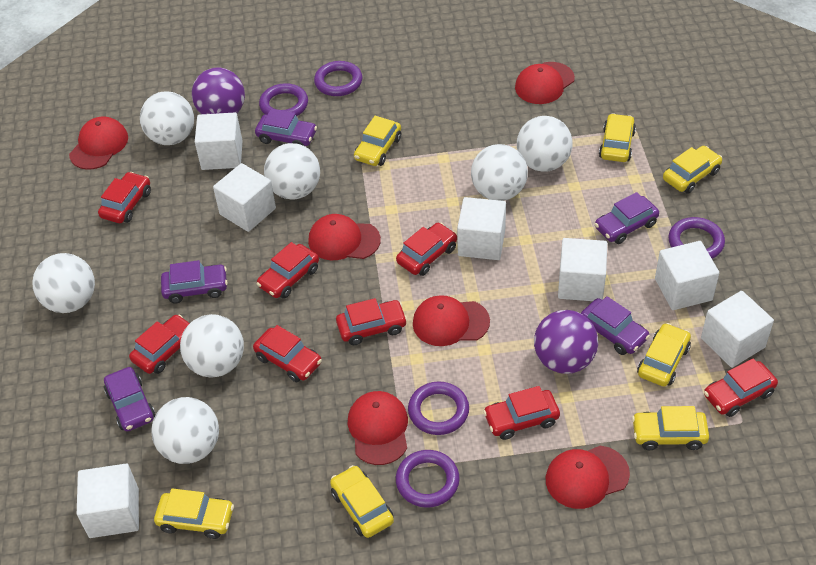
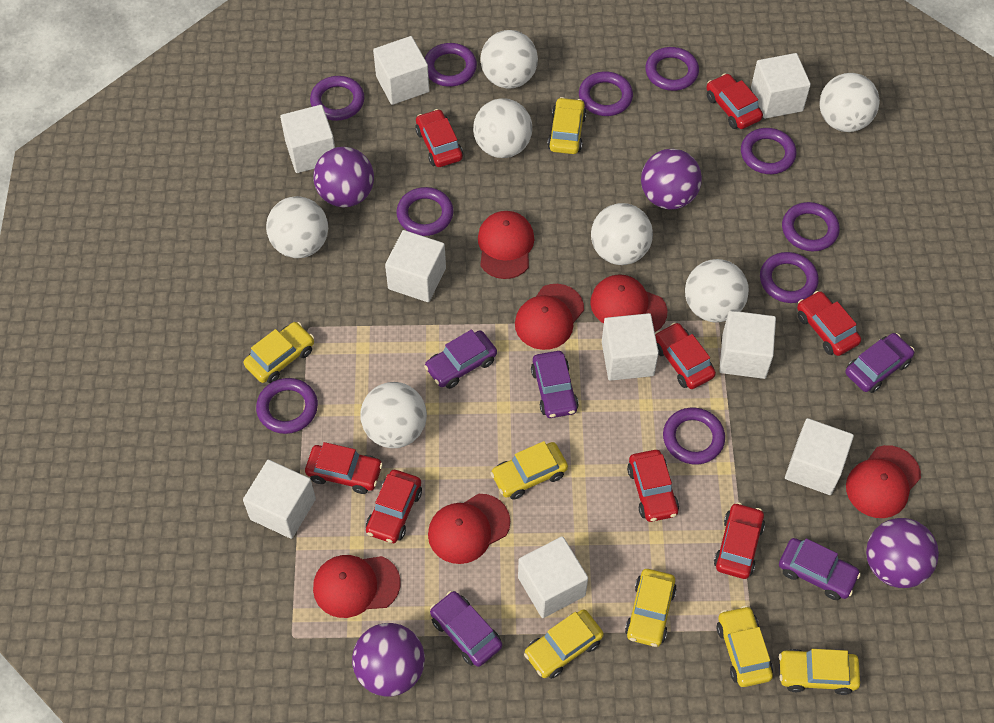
purple ball: [192,67,245,114] [534,310,598,374] = 2 -> [313,147,374,208] [352,623,425,697] [641,149,702,210] [866,518,939,588] = 4
purple ring: [259,83,308,116] [314,61,362,96] [396,450,460,508] [408,381,469,435] [669,217,725,259] = 5 -> [256,378,318,434] [310,76,364,121] [397,187,453,236] [425,43,477,87] [579,71,633,116] [645,47,699,91] [663,408,725,464] [741,128,796,174] [760,252,819,303] [782,202,840,251] = 10
white cube: [77,464,139,538] [195,113,243,170] [213,163,276,232] [457,197,506,260] [558,238,607,301] [655,241,719,310] [701,291,774,368] = 7 -> [243,460,316,539] [280,105,335,173] [373,36,429,105] [385,230,446,302] [518,536,588,618] [602,313,659,381] [719,311,776,379] [751,53,811,119] [785,418,854,495] = 9

